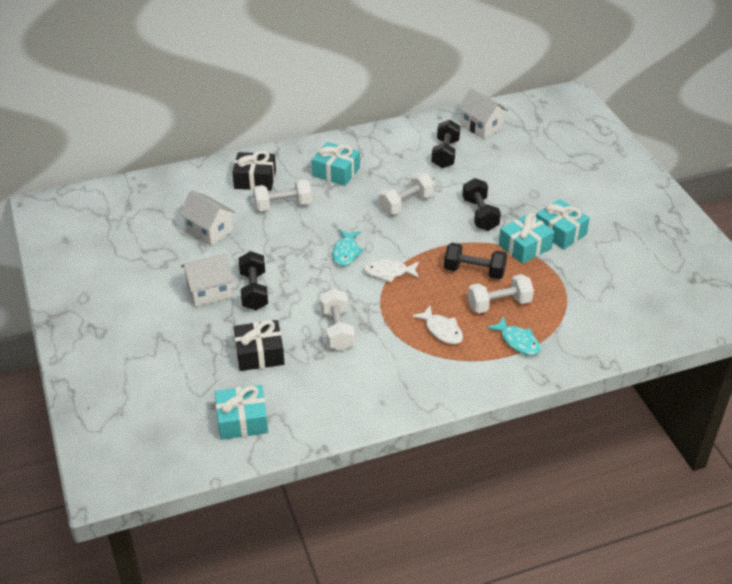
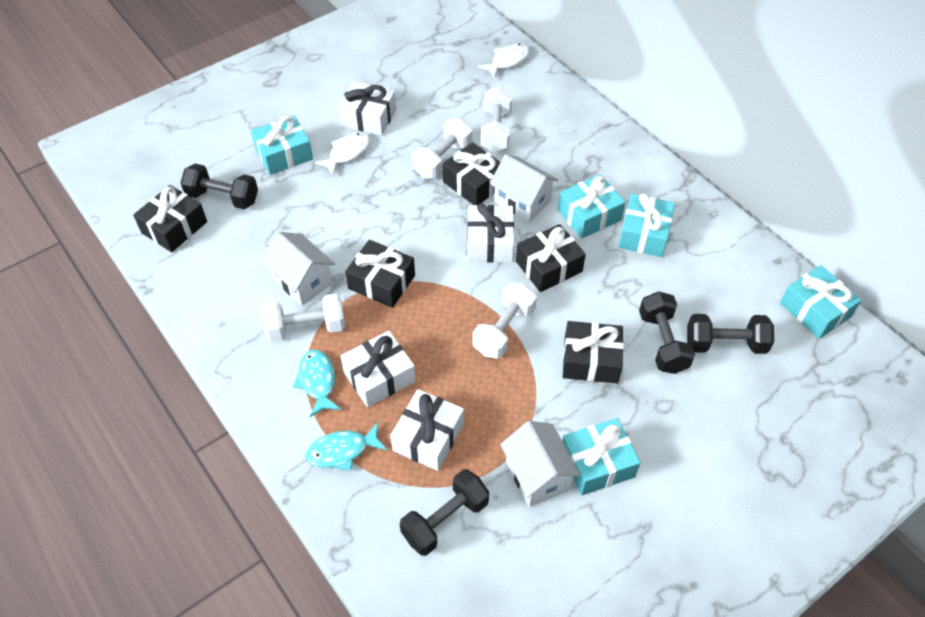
black gift: [232,151,276,191] [234,320,284,371] = 2 -> [133,185,207,252] [345,240,415,308] [443,142,500,205] [516,224,586,292] [563,321,624,383] = 5
turquoise gift: [215,385,268,440] [312,142,360,186] [499,213,554,264] [536,199,590,250] = 4 -> [251,115,313,175] [558,174,626,239] [562,418,641,495] [618,194,675,257] [780,265,862,339] = 5
white gift: none = 0 -> [338,81,396,136] [341,331,416,408] [390,389,464,471] [467,203,514,262] = 4

